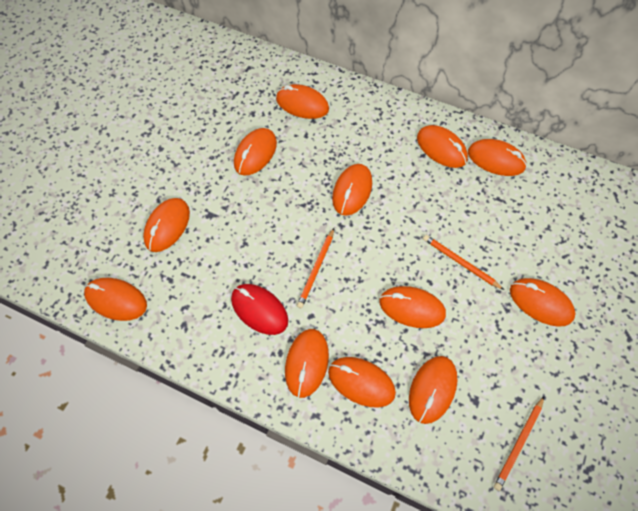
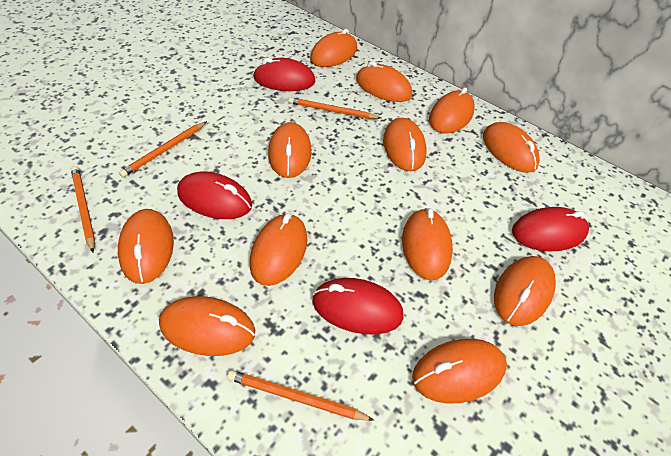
orange pencil: [297,228,334,309] [423,235,504,290] [494,396,544,491] = 3 -> [71,166,95,252] [119,121,207,177] [227,370,374,421] [288,97,381,119] = 4
red mouse: [231,284,288,335] = 1 -> [177,172,252,219] [253,58,316,91] [312,278,403,334] [512,207,589,252] = 4

